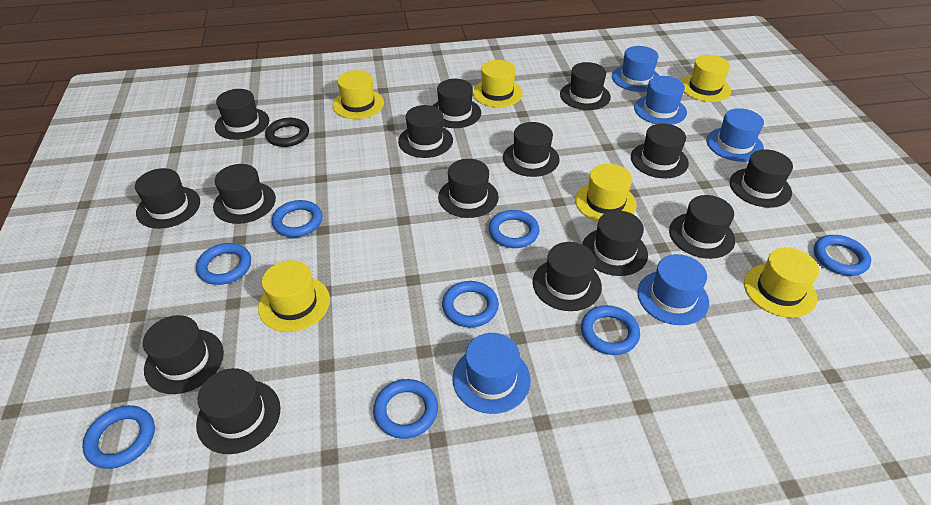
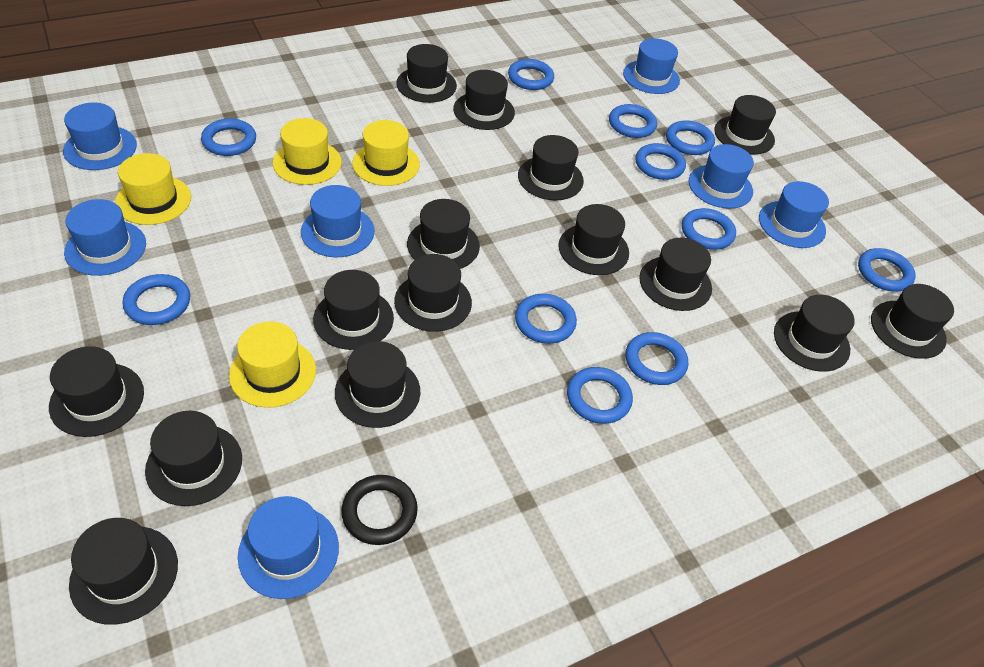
blue hat: [453,333,531,414] [612,46,660,92] [634,76,687,125] [637,254,709,325] [706,108,764,162] = 5 -> [63,103,137,170] [64,199,146,276] [238,496,339,599] [301,185,375,257] [623,38,680,94] [688,144,754,209] [759,181,829,248] = 7
blue ring: [82,405,155,469] [196,243,251,285] [272,200,322,237] [373,379,438,439] [442,281,499,327] [489,210,540,248] [581,305,640,355] [814,235,871,276] = 8 -> [122,274,190,325] [201,118,256,156] [508,59,554,90] [515,294,577,344] [567,367,633,424] [609,104,657,138] [626,332,688,385] [635,143,686,180] [666,120,715,155] [682,208,736,250] [858,248,916,292] = 11
yellow hat: [258,260,330,332] [333,70,384,119] [473,60,523,107] [575,164,637,222] [681,55,731,102] [744,248,819,318] = 6 -> [115,153,191,225] [229,322,316,408] [273,118,342,185] [352,120,420,186] = 4

